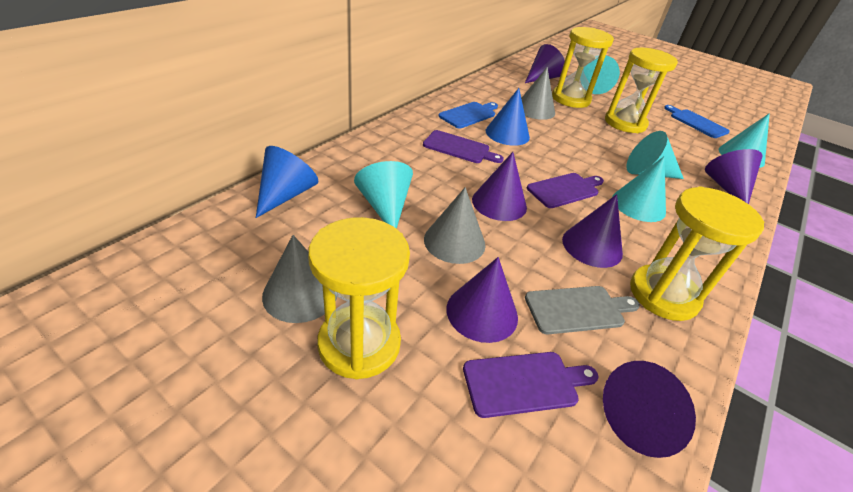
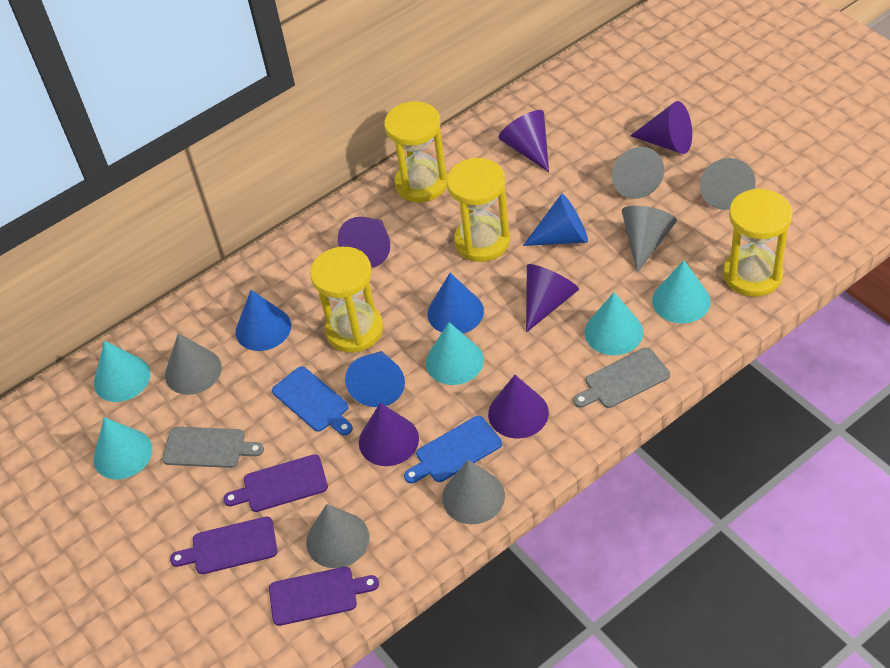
blue cone: [256,146,318,218] [486,88,530,146] = 2 -> [236,290,291,351] [345,351,405,407] [427,273,484,333] [523,194,588,246] = 4
grey cone: [262,235,337,323] [424,187,486,264] [521,67,555,120] = 3 -> [165,333,222,395] [306,504,369,568] [442,460,505,524] [612,147,664,199] [621,206,677,273] [700,158,756,210] = 6
grey cutting board: [525,286,640,334] = 1 -> [162,427,264,468] [574,347,670,408] = 2

